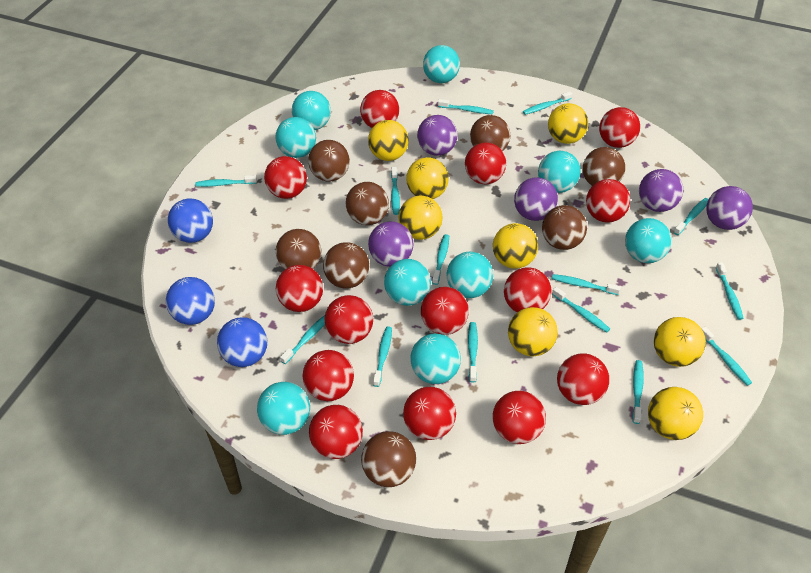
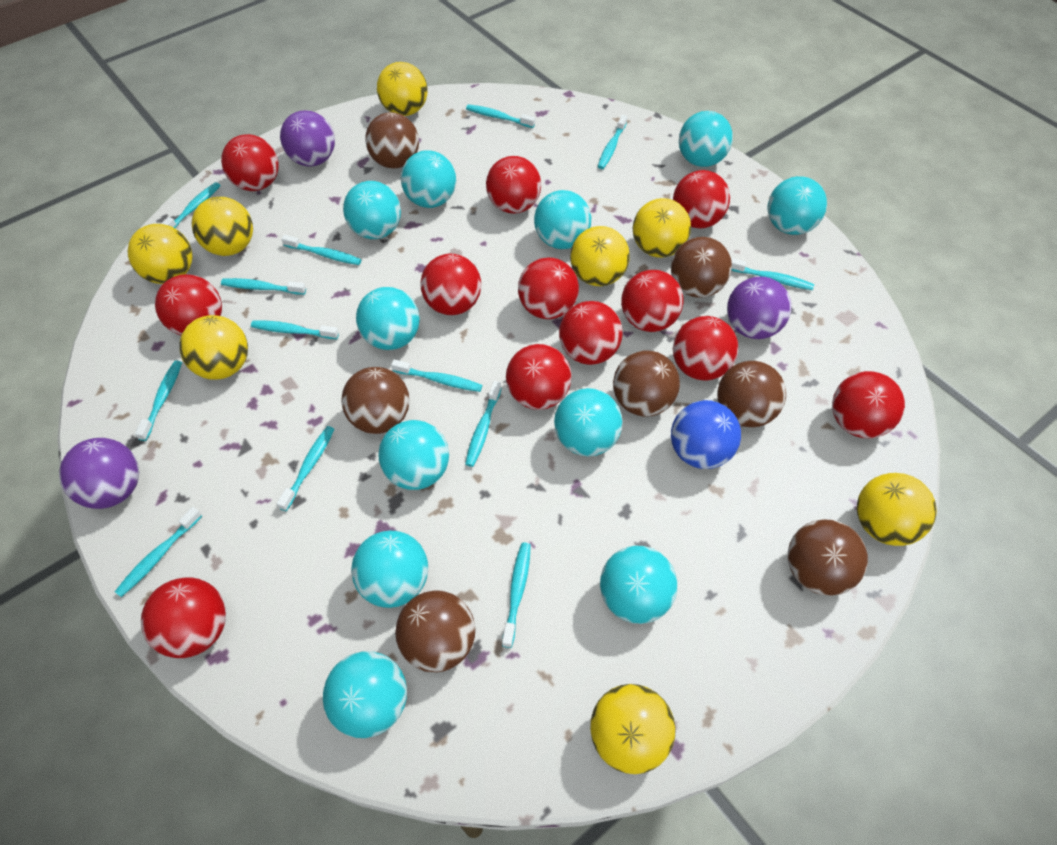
blue ball: [166,277,215,325] [168,199,213,243] [217,317,267,367] = 3 -> [671,400,741,469] = 1
brown ball: [276,229,322,269] [308,140,350,182] [323,242,369,289] [346,182,389,225] [361,431,416,487] [470,115,510,151] [542,205,587,250] [583,147,625,186] = 8 -> [341,367,410,434] [365,112,419,168] [395,590,475,672] [613,351,680,417] [671,237,732,298] [717,361,786,427] [788,519,868,596] = 7
purple ball: [368,221,413,267] [417,115,457,156] [514,177,558,221] [639,169,683,212] [706,186,753,230] = 5 -> [59,438,139,509] [280,110,335,167] [727,276,791,339] = 3
red ball: [264,156,307,199] [276,265,323,312] [303,350,354,401] [309,405,363,459] [325,295,373,344] [360,90,399,128] [403,387,456,440] [421,287,469,335] [465,143,506,184] [493,391,546,444] [504,268,552,312] [557,354,609,405] [586,179,630,223] [599,107,640,148] = 14 -> [141,577,226,658] [155,274,222,335] [221,134,279,191] [420,254,481,315] [486,156,541,214] [506,344,571,410] [518,258,579,319] [559,301,623,365] [621,270,684,332] [673,170,730,228] [673,316,738,380] [832,371,905,438] = 12
turquoise ball: [257,382,310,435] [276,117,316,158] [292,91,331,130] [384,259,431,306] [410,334,461,384] [423,45,460,83] [447,252,493,298] [538,151,581,193] [625,218,672,263] = 9 -> [323,651,407,738] [343,181,401,239] [351,531,428,608] [356,287,420,350] [378,420,449,490] [401,150,456,208] [534,190,591,249] [554,388,623,456] [600,545,678,624] [679,111,733,167] [768,176,827,235] = 11
turquoise toothbrush: [195,175,257,187] [280,315,325,364] [373,326,392,387] [391,167,400,215] [432,234,449,285] [438,99,494,114] [468,322,478,383] [523,91,572,115] [552,274,621,295] [552,287,610,333] [633,360,644,424] [674,198,709,235] [701,327,752,386] [716,262,744,320] = 14 -> [115,507,202,597] [135,361,182,441] [161,182,221,228] [221,278,306,295] [251,321,339,339] [277,426,334,511] [281,235,361,265] [391,359,482,392] [465,381,502,467] [466,104,535,128] [502,543,531,648] [598,115,627,169] [731,258,814,290] = 13

